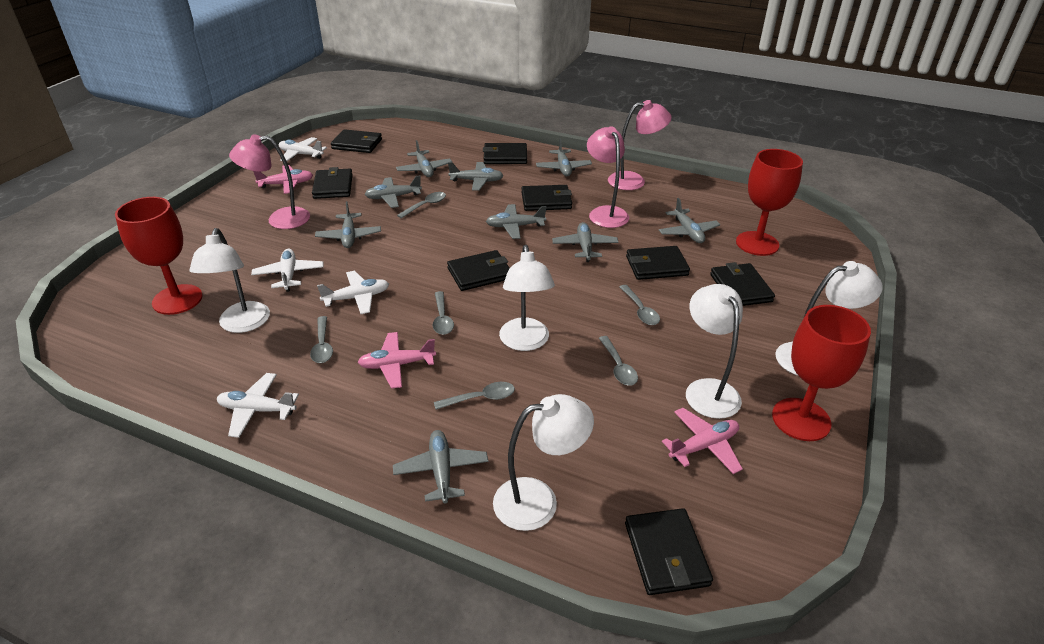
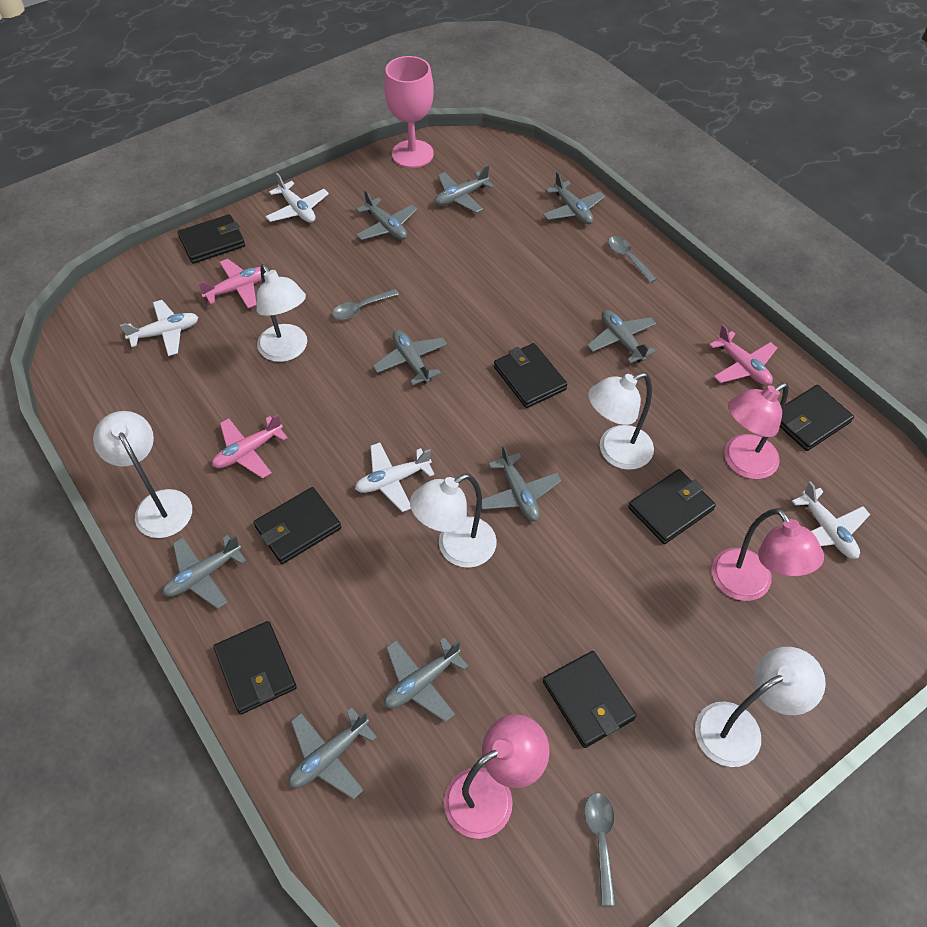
black wallet: [312,167,353,199] [331,129,382,153] [447,250,509,291] [483,143,527,164] [521,185,572,211] [625,508,713,595] [626,246,690,280] [710,262,775,306] = 8 -> [178,214,245,264] [213,621,297,714] [253,487,341,564] [494,343,567,408] [543,651,636,748] [628,469,716,544] [780,385,854,451] = 7
grey spoon: [310,316,333,363] [397,192,446,219] [433,291,454,335] [434,382,515,410] [599,336,638,386] [620,285,660,325] = 6 -> [332,289,399,320] [584,793,615,906] [608,236,657,283] = 3
pink goblet: none = 0 -> [384,56,434,168] = 1
red goblet: [115,197,203,315] [736,149,803,256] [772,305,871,441] = 3 -> none = 0

